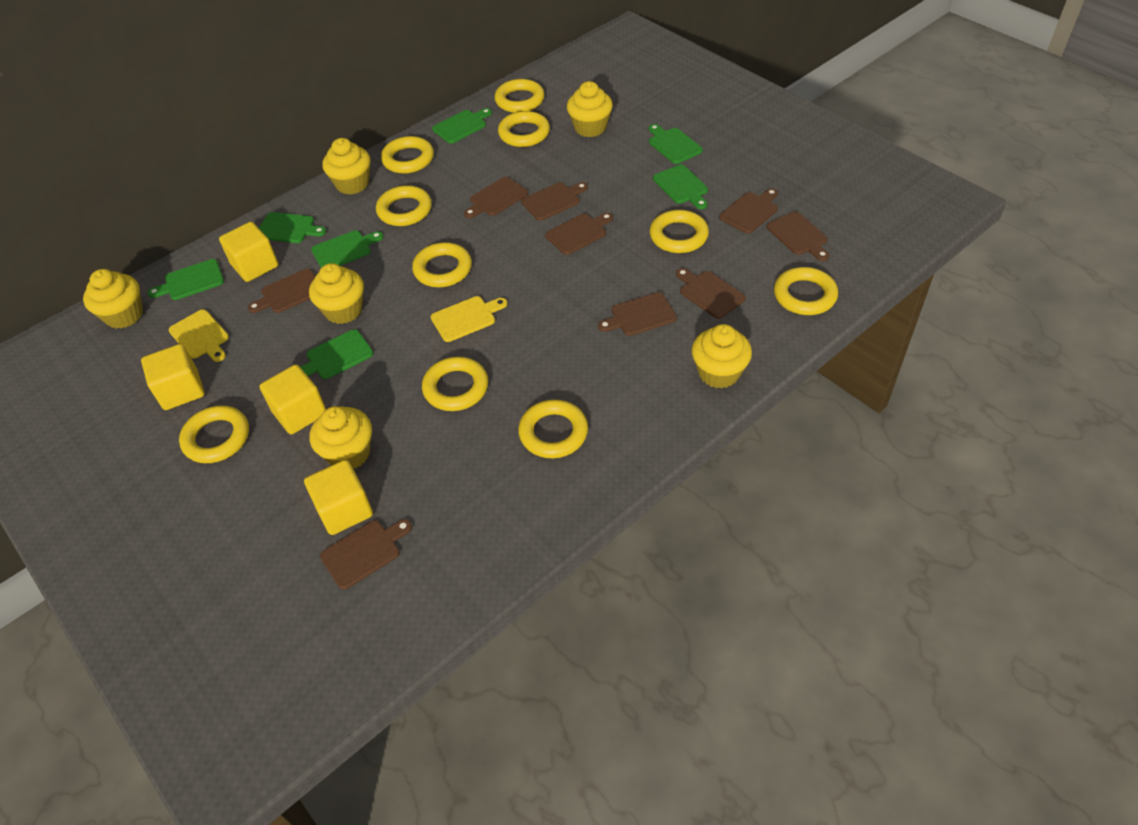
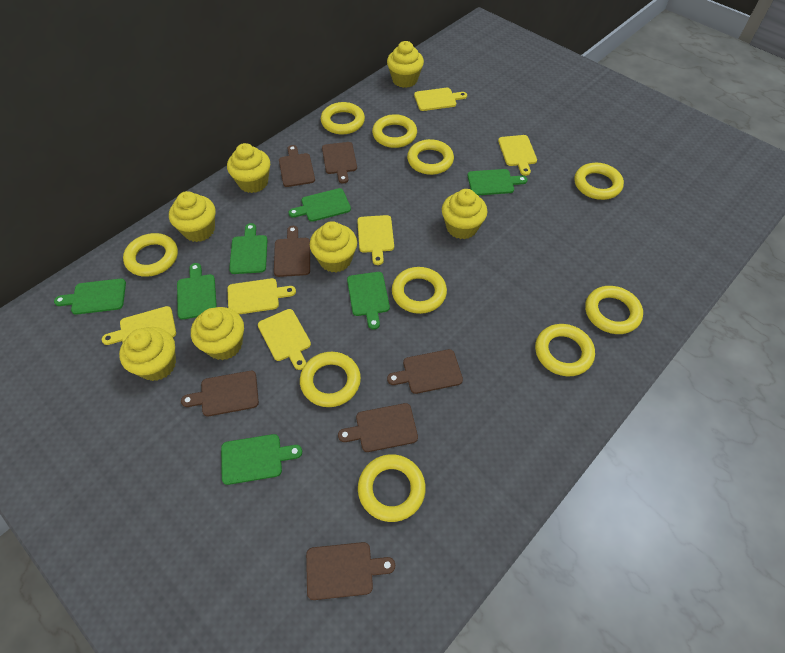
brown cutting board: [248,269,315,313] [320,519,412,590] [464,177,528,218] [521,182,588,221] [545,213,613,255] [598,292,677,336] [676,268,746,319] [719,188,778,234] [766,211,829,261] = 9 -> [181,371,259,416] [274,226,310,277] [279,145,315,187] [306,542,395,600] [322,142,357,184] [338,403,418,452] [387,349,463,394] = 7
yellow cube: [141,344,205,410] [219,222,278,282] [259,364,326,434] [304,460,373,535] = 4 -> none = 0
yellow cupcake: [83,269,143,329] [309,263,364,324] [310,406,372,469] [322,138,371,194] [567,81,613,137] [691,324,752,389] = 6 -> [119,327,176,381] [169,191,215,242] [191,307,244,360] [227,143,270,193] [310,221,357,272] [387,41,424,88] [442,189,487,239] = 7
yellow cutting board: [169,309,229,362] [431,296,507,342] = 2 -> [102,306,176,345] [227,278,296,314] [258,309,311,370] [357,215,394,265] [414,88,467,111] [498,135,537,176] = 6

